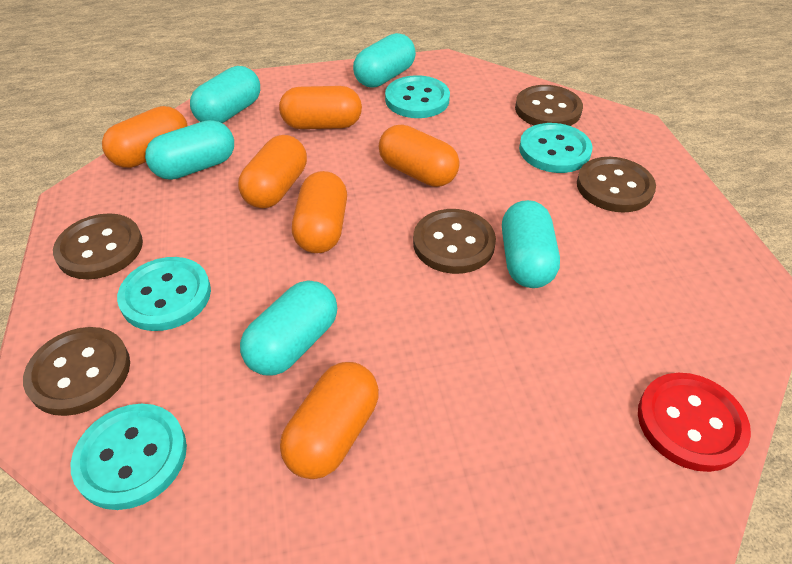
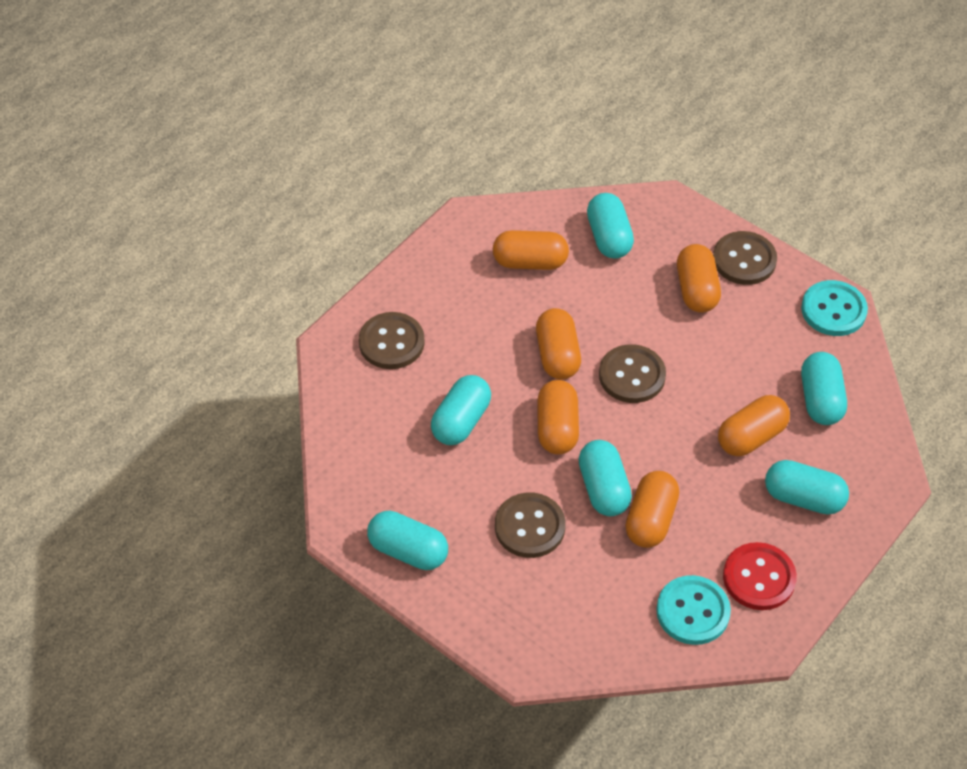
brown button: [23,327,130,416] [53,213,143,279] [413,209,496,274] [515,85,583,126] [577,157,656,213] = 5 -> [359,312,425,369] [495,492,566,558] [599,344,666,403] [713,231,777,285] = 4
turquoise button: [71,404,187,510] [117,257,211,331] [385,75,450,118] [519,123,592,173] = 4 -> [656,575,731,645] [801,280,868,336] = 2
turquoise capsule: [145,120,234,180] [190,66,260,123] [240,280,337,376] [353,33,416,88] [502,200,560,288] = 5 -> [367,511,448,570] [431,375,491,445] [578,440,632,516] [587,193,634,259] [765,460,849,515] [801,352,847,425] = 6

